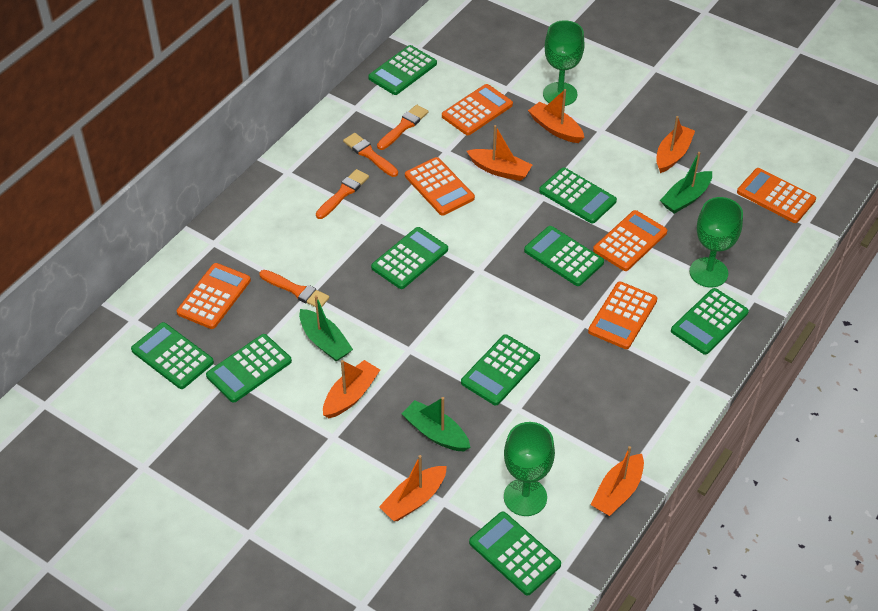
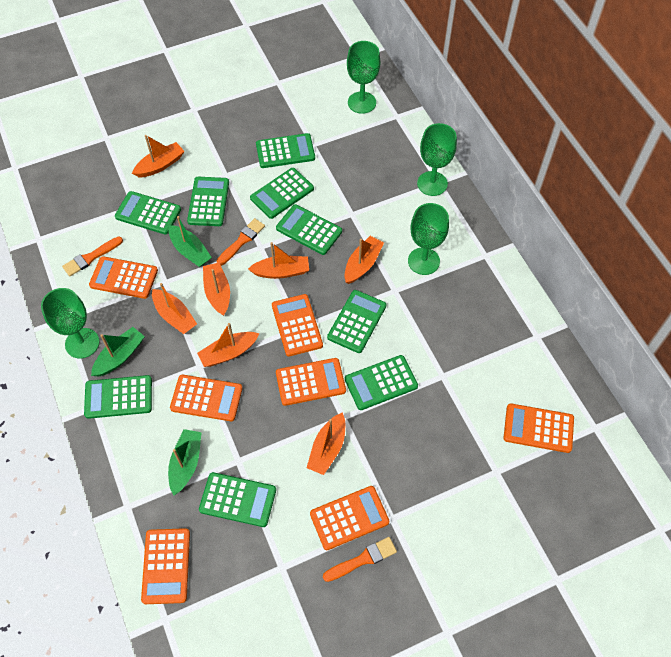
green goblet: [504,422,555,516] [543,20,585,106] [689,197,743,287] = 3 -> [41,288,100,358] [347,41,380,114] [408,203,449,275] [417,123,457,196] = 4
orange boat: [323,360,380,418] [379,455,447,521] [467,125,532,181] [528,89,584,143] [591,446,644,516] [656,116,695,173] = 6 -> [132,135,185,177] [152,283,197,334] [197,323,259,367] [203,263,230,316] [248,242,309,279] [307,412,345,475] [344,236,384,284] = 7
orange brush: [259,270,329,307] [316,169,369,219] [343,133,398,177] [377,105,428,150] = 4 -> [62,236,123,276] [217,218,265,266] [323,537,397,582] = 3
orange calculator: [177,263,251,329] [405,157,475,216] [442,84,513,135] [588,282,657,349] [593,210,667,271] [737,168,816,223] = 6 -> [89,256,158,299] [141,528,190,604] [170,375,243,421] [272,294,323,356] [276,358,346,406] [310,486,389,550] [504,403,574,453] = 7

